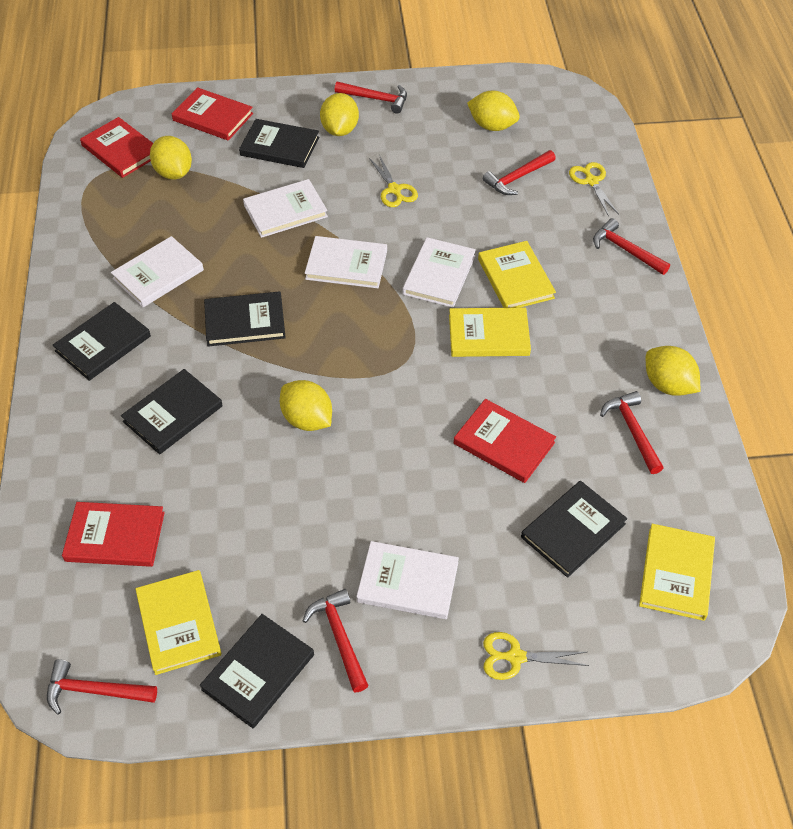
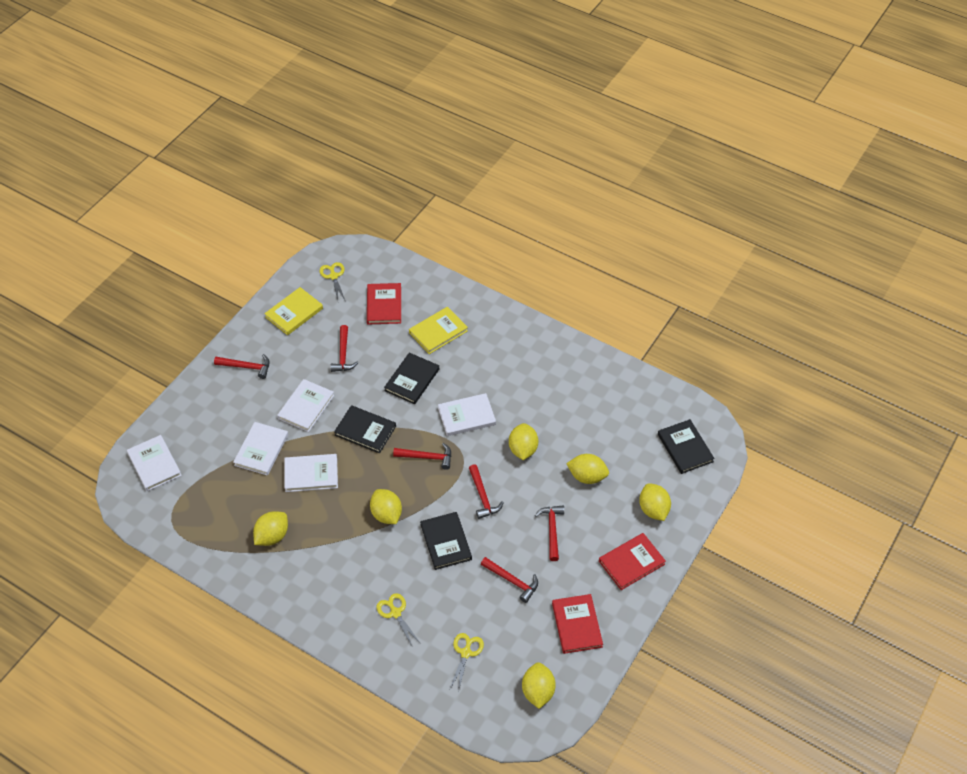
black book: [53,302,151,381] [121,369,223,454] [200,614,314,728] [204,291,286,347] [239,119,319,168] [521,481,627,578] = 6 -> [334,405,396,453] [384,353,439,404] [420,512,472,570] [658,419,715,474] = 4
red book: [62,502,165,567] [80,117,153,178] [172,87,253,141] [454,399,556,483] = 4 -> [367,283,401,324] [552,594,603,654] [599,533,666,590] = 3
yellow book: [135,570,221,675] [449,307,531,357] [478,241,556,308] [639,524,715,621] = 4 -> [264,287,323,335] [409,307,468,354] = 2
yellow lemon: [150,136,192,179] [280,380,332,431] [320,93,359,136] [467,91,520,131] [646,346,700,396] = 5 -> [253,511,288,546] [370,489,402,524] [509,423,538,460] [522,662,556,709] [566,454,609,484] [639,483,671,521] = 6

